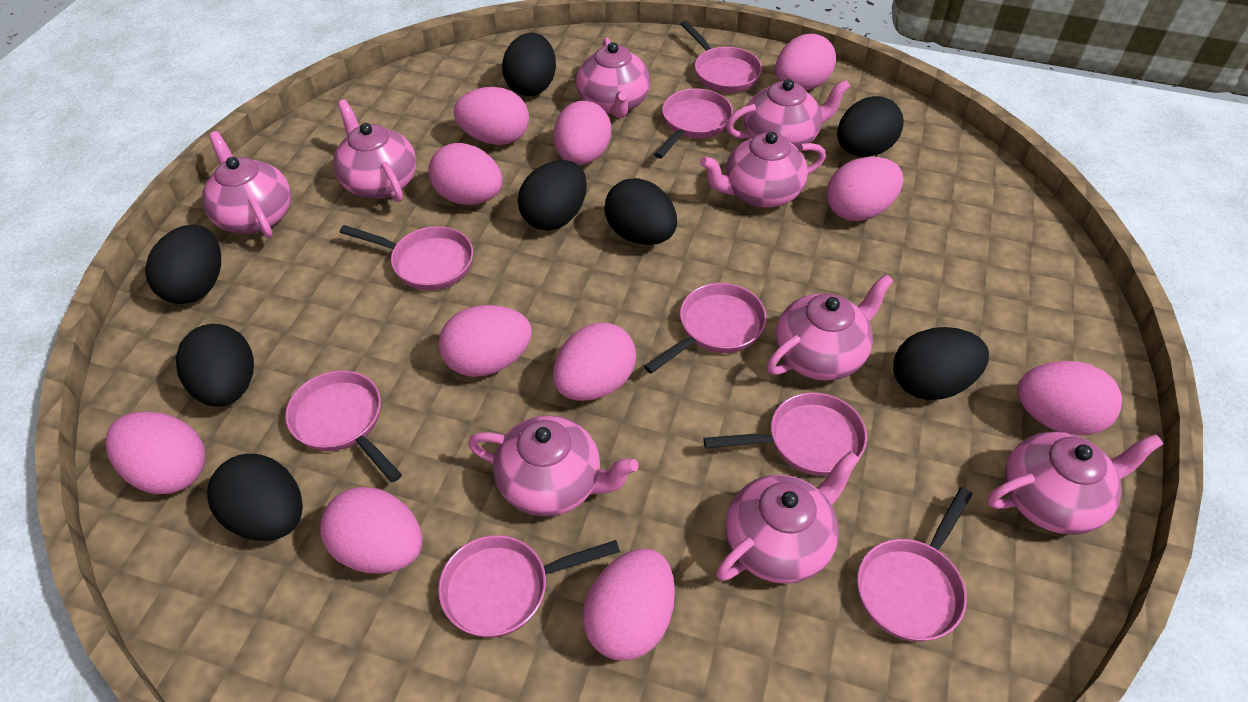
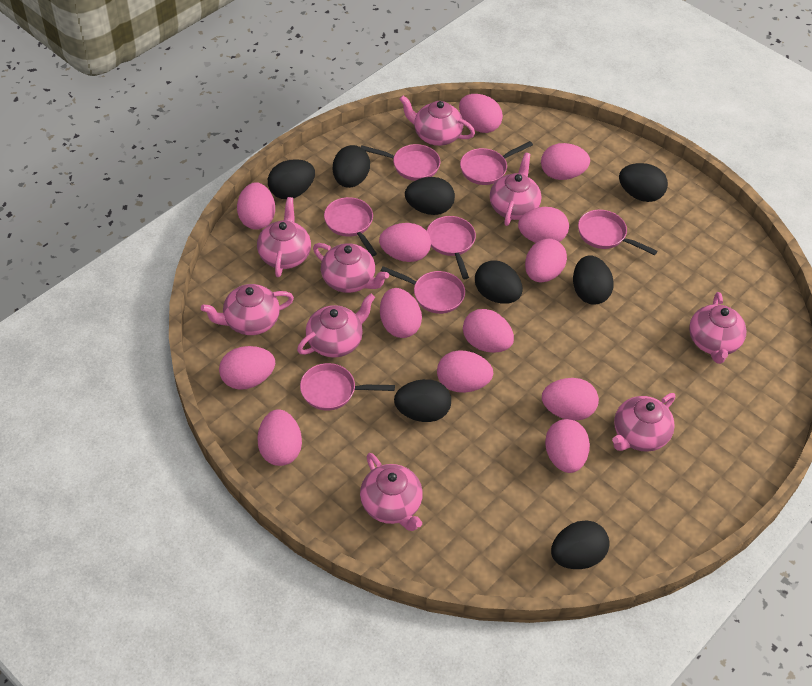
pink egg: [105,411,205,494] [320,487,423,574] [428,143,503,205] [439,305,532,377] [454,87,529,145] [553,101,611,165] [553,323,636,401] [583,549,675,661] [775,34,836,91] [826,157,903,221] [1017,361,1122,435] = 11 -> [219,346,275,390] [237,182,275,230] [257,409,302,466] [379,223,431,262] [380,288,422,338] [437,350,493,393] [459,94,503,133] [463,309,514,353] [518,207,569,243] [525,239,567,283] [541,143,590,180] [542,378,599,421] [545,419,590,473] = 13
pink pan: [285,370,402,483] [340,225,473,290] [438,535,620,638] [644,283,767,374] [654,88,733,159] [681,21,762,93] [703,392,867,476] [857,487,973,642] = 8 -> [300,363,395,411] [324,197,377,256] [361,144,440,181] [381,266,465,314] [427,216,476,279] [460,141,533,185] [578,210,658,255] = 7

